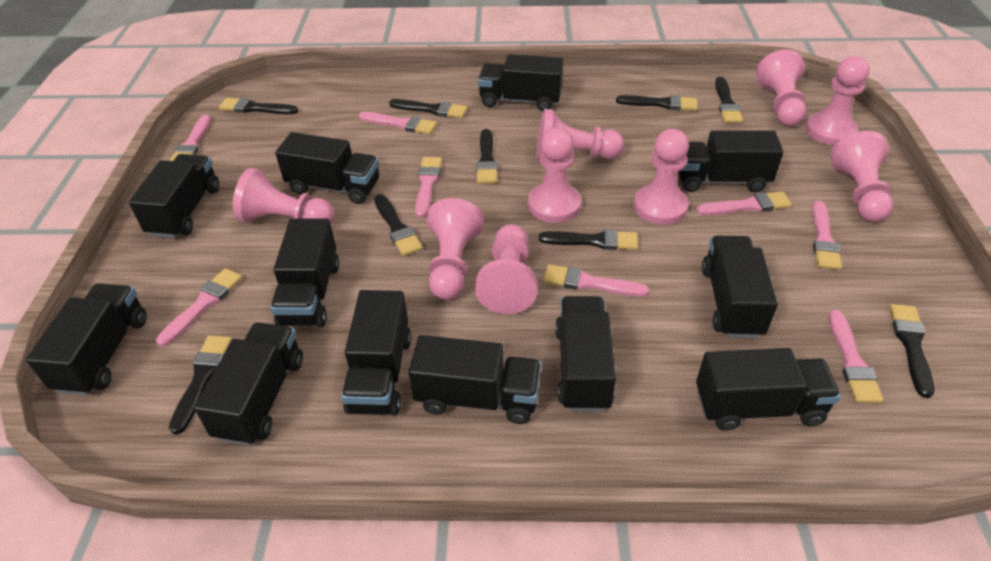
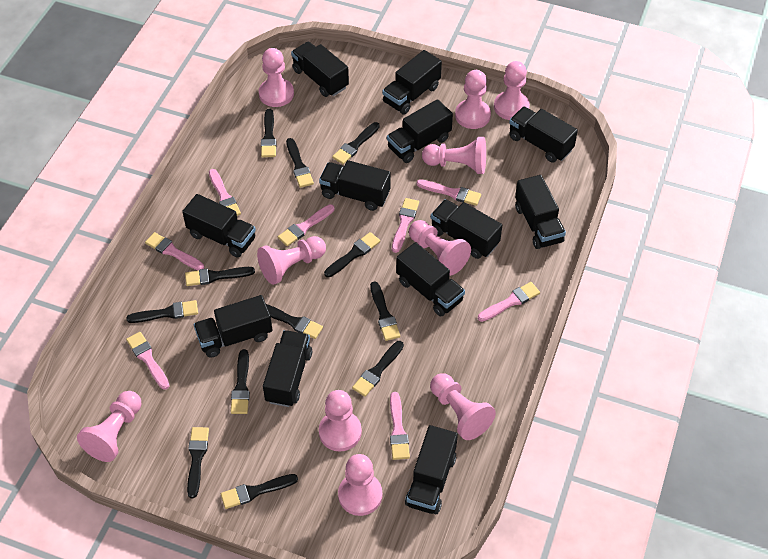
black brush: [169,335,232,435] [219,98,298,114] [374,194,423,256] [389,99,468,118] [476,129,498,184] [539,229,638,250] [616,95,698,111] [715,77,743,123] [889,304,935,398] = 9 -> [126,300,198,323] [185,267,255,286] [187,427,209,498] [221,474,298,509] [231,349,250,414] [261,109,276,158] [266,304,323,339] [286,138,314,188] [324,232,380,277] [332,122,380,164] [352,341,404,397] [370,282,400,341] = 12
pink pawn: [233,168,334,224] [426,198,484,300] [475,224,537,314] [528,127,581,223] [536,109,624,159] [634,129,689,225] [756,50,807,126] [806,56,869,145] [830,131,893,222] = 9 -> [77,391,141,462] [257,236,326,285] [259,48,294,107] [319,390,362,452] [338,454,382,516] [409,220,471,276] [422,137,486,174] [430,373,496,440] [455,70,491,129] [494,61,530,120] = 10

